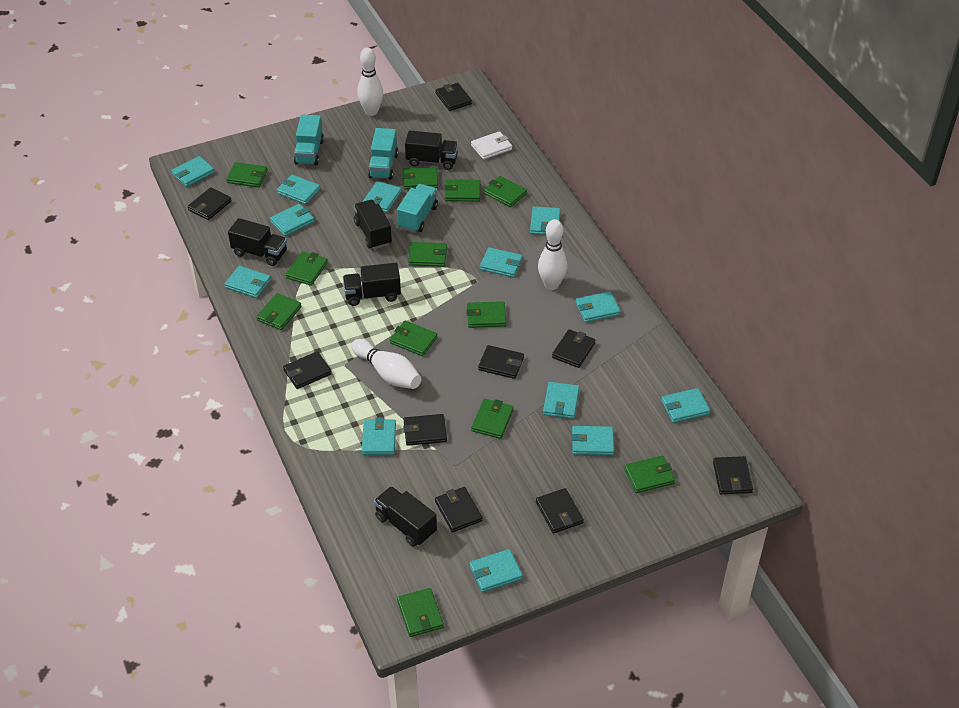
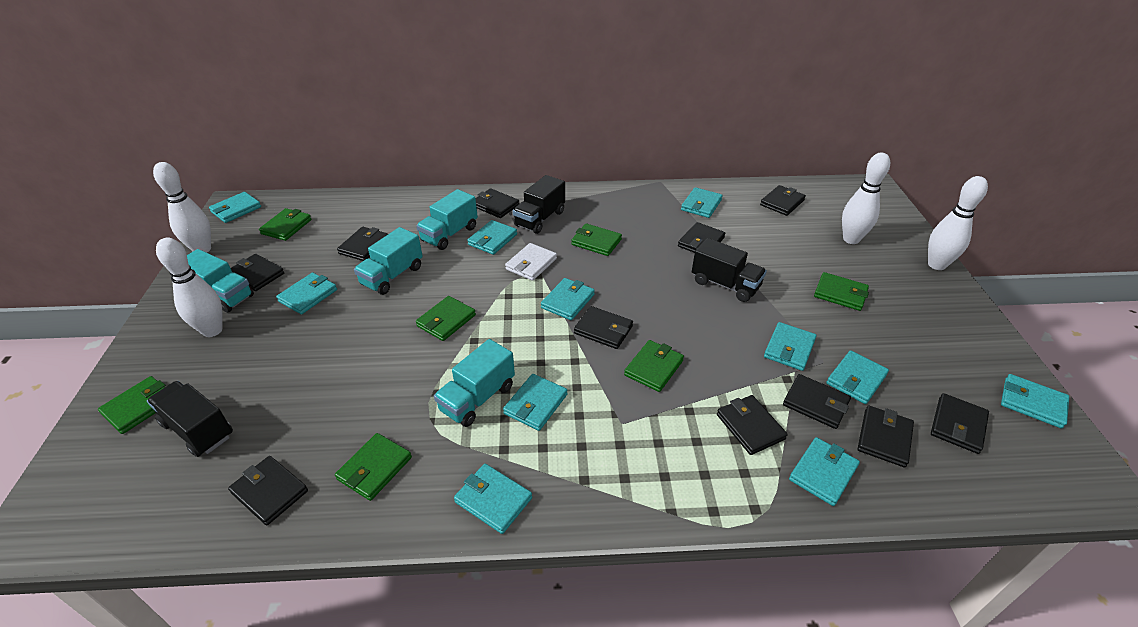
black truck: [228,218,287,266] [343,263,401,306] [354,200,392,249] [374,486,437,547] [405,130,458,170] = 5 -> [147,381,233,457] [513,175,565,234] [692,238,767,302] = 3
black wallet: [187,187,231,220] [283,351,332,389] [403,414,447,446] [435,487,483,532] [436,83,472,111] [478,345,524,379] [536,488,584,533] [552,329,596,368] [713,456,753,494] = 9 -> [228,456,308,525] [231,254,284,291] [337,227,388,261] [475,188,519,218] [574,306,633,349] [678,222,725,253] [717,395,788,455] [760,185,806,216] [783,374,851,429] [858,406,914,467] [931,393,989,454] = 11
green wallet: [226,162,267,187] [256,293,302,330] [286,251,328,286] [390,321,437,356] [397,588,444,637] [402,167,438,190] [408,242,447,267] [444,179,481,202] [466,301,506,328] [471,399,514,439] [484,176,527,207] [624,456,675,493] = 12 -> [98,376,166,434] [259,208,312,241] [335,433,412,501] [416,296,476,341] [571,223,622,256] [624,340,684,392] [814,272,869,311] = 7
turquoise truck: [294,115,324,165] [368,128,398,180] [397,184,438,233] = 3 -> [187,249,254,313] [354,227,423,295] [416,189,478,250] [434,339,515,427] = 4
turquoise wallet: [171,156,215,187] [225,266,271,298] [270,204,314,236] [277,174,321,204] [362,418,396,455] [363,181,401,213] [469,549,523,592] [480,247,523,277] [530,206,560,235] [543,382,579,419] [571,426,614,455] [575,291,620,322] [661,388,710,423] = 13 -> [209,192,261,223] [276,273,337,314] [454,464,532,534] [467,220,517,255] [503,374,568,431] [541,278,595,320] [681,187,723,218] [764,322,817,371] [789,437,860,506] [826,350,889,404] [1001,374,1069,429] = 11
white bowling pin: [351,339,421,389] [357,47,383,116] [538,219,567,290] = 3 -> [153,162,211,253] [156,237,223,337] [842,152,890,244] [928,176,988,270] = 4

